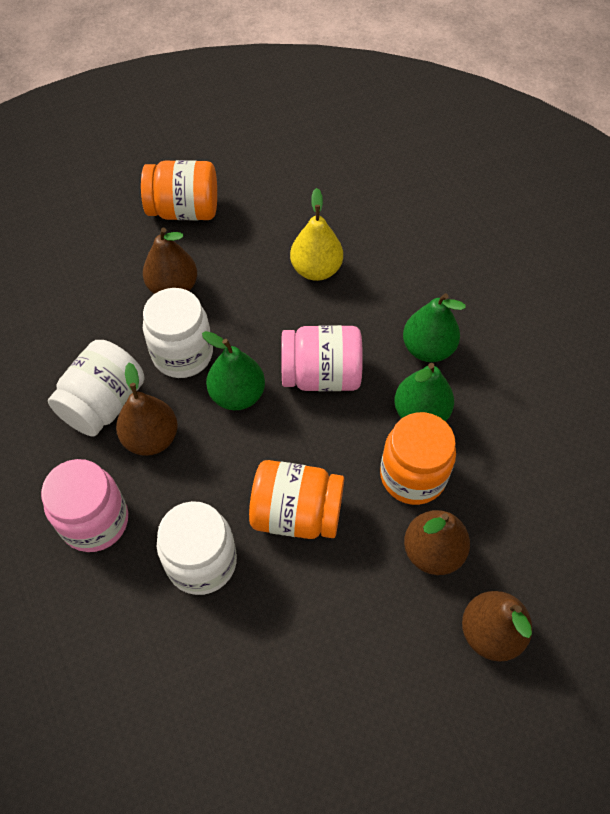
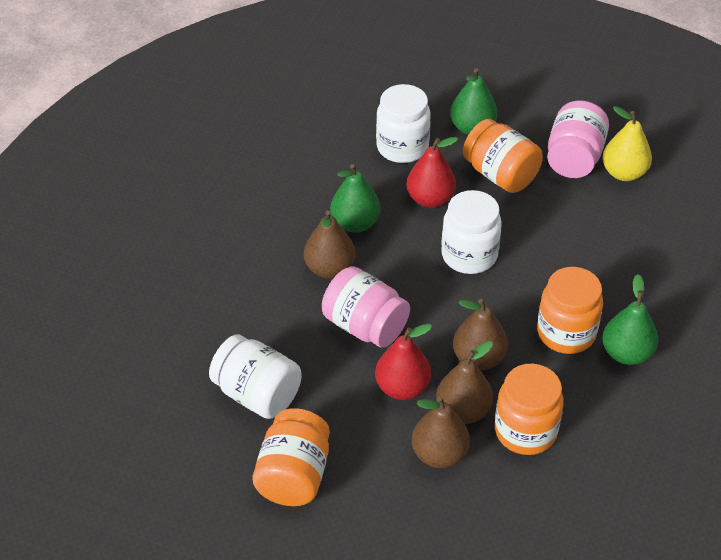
orange jar: [141,160,217,220] [249,460,344,539] [380,412,456,505] = 3 -> [253,408,330,506] [463,119,543,193] [495,364,564,455] [537,267,603,354] = 4
red pear: none = 0 -> [375,324,432,400] [406,137,458,208] = 2

